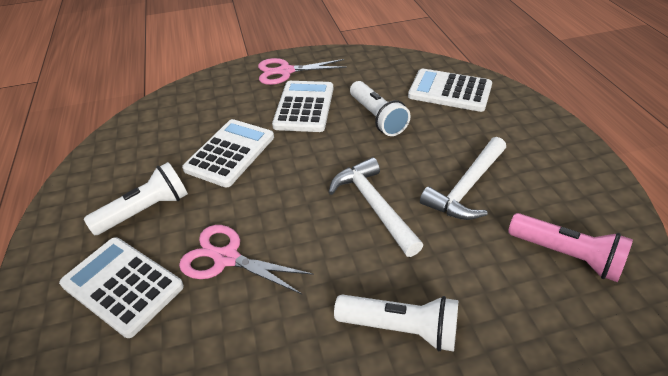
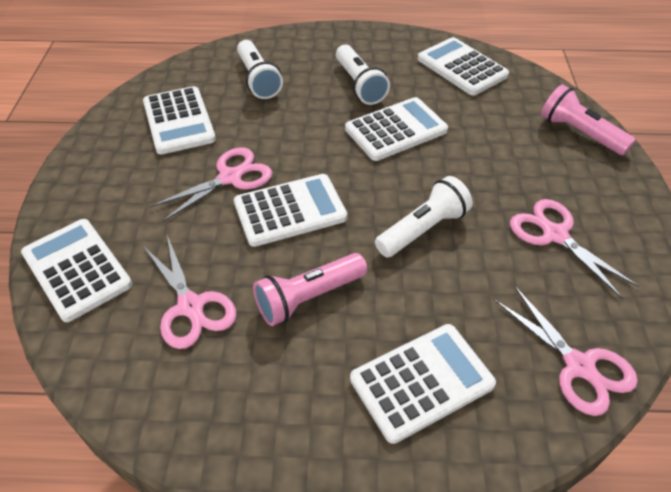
pink flashlight: [508,213,633,282] = 1 -> [253,253,367,326] [541,84,635,155] = 2
pink scissors: [179,225,313,294] [258,58,346,85] = 2 -> [143,235,237,349] [150,147,272,222] [494,286,638,416] [510,199,639,299] = 4
white calculator: [59,237,184,338] [182,119,274,187] [272,81,333,132] [408,69,492,112] = 4 -> [21,219,132,322] [143,86,216,154] [234,174,347,247] [345,97,448,161] [350,324,496,444] [418,37,509,95] = 6
white hammer: [328,157,423,257] [420,137,506,220] = 2 -> none = 0

